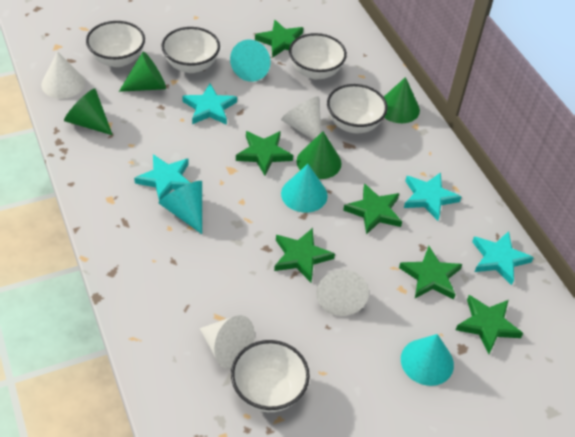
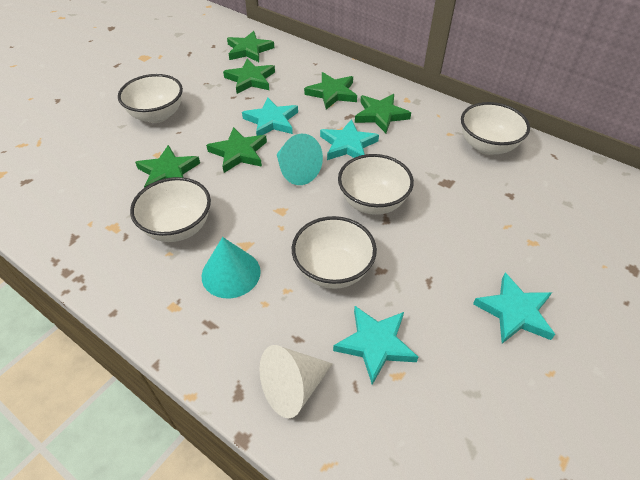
green cone: [64,88,112,135] [119,52,166,92] [296,131,342,179] [384,77,420,123] = 4 -> none = 0
turquoise cone: [159,181,202,234] [230,40,270,82] [281,164,328,213] [401,334,454,386] = 4 -> [202,237,261,298] [277,134,323,185] = 2
white cone: [41,51,85,99] [199,315,255,369] [281,97,321,140] [316,270,369,316] = 4 -> [260,345,333,418] = 1

